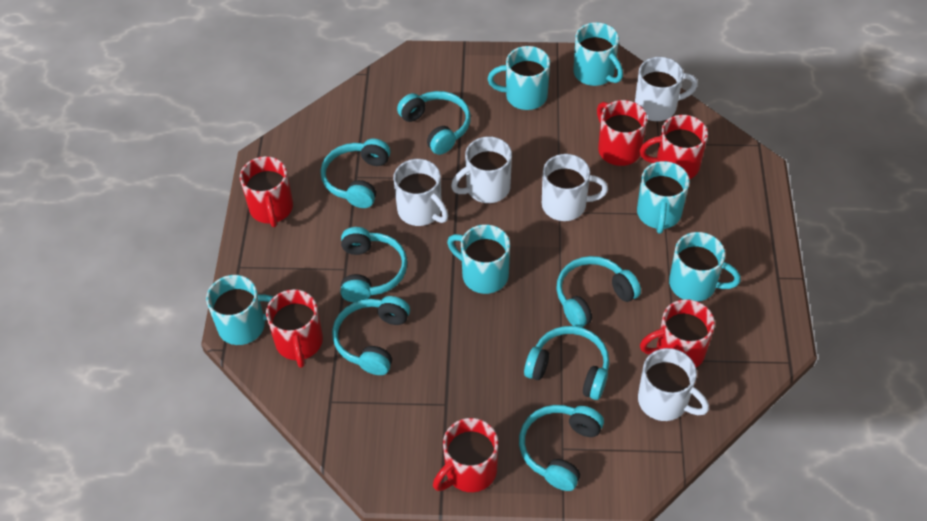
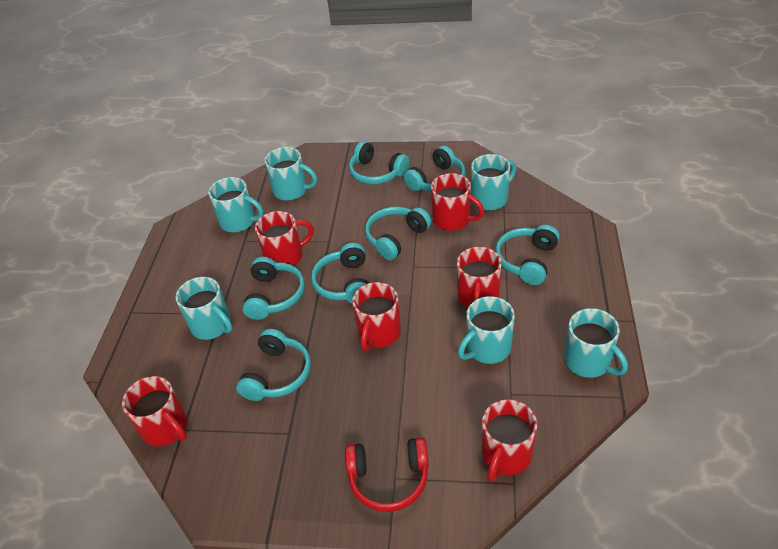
red headphones: none = 0 -> [345,437,429,512] = 1
white mug: [393,159,449,226] [451,136,512,203] [542,154,608,221] [635,57,698,121] [638,348,709,421] = 5 -> none = 0

